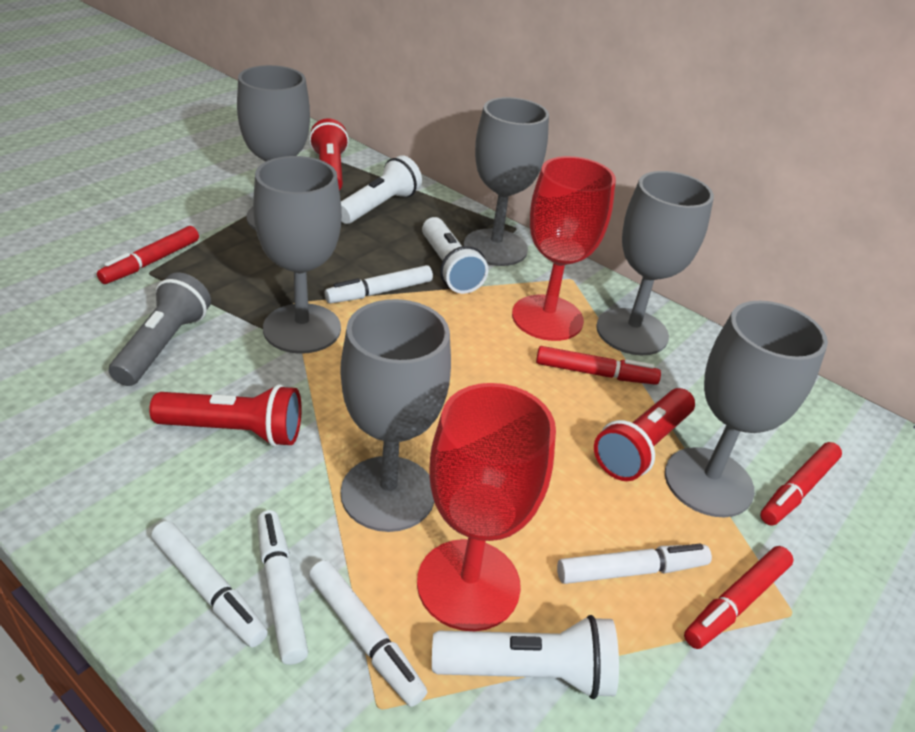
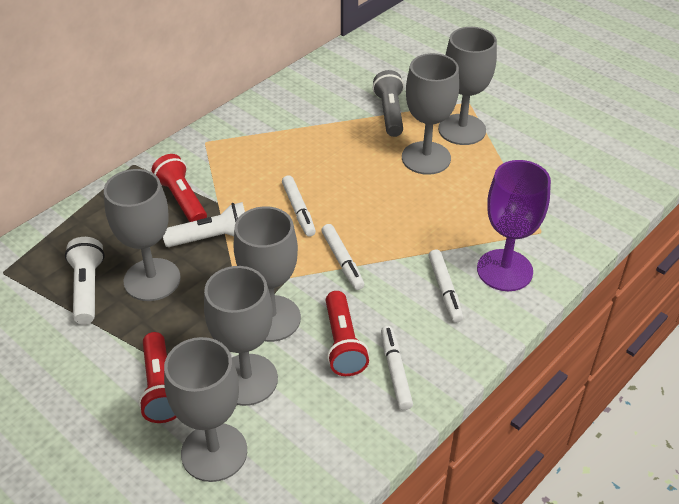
purple goblet: none = 0 -> [477,160,551,291] = 1
red goblet: [417,383,556,631] [512,156,616,341] = 2 -> none = 0
red marker: [97,226,199,284] [536,346,661,385] [684,546,793,649] [760,442,842,526] = 4 -> none = 0
white flashlight: [341,155,422,224] [422,217,488,294] [432,615,619,699] = 3 -> [65,237,105,324] [163,202,245,247] = 2
white marker: [151,521,268,647] [257,510,308,665] [309,560,427,707] [325,265,433,303] [557,544,712,584] = 5 -> [282,175,316,237] [321,224,364,290] [381,326,413,410] [428,250,463,323] = 4

